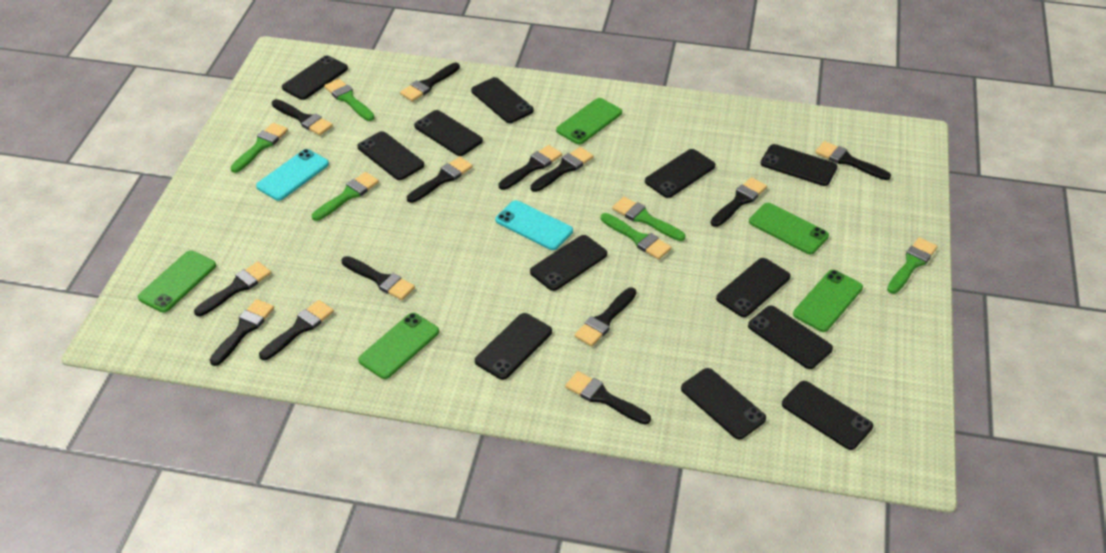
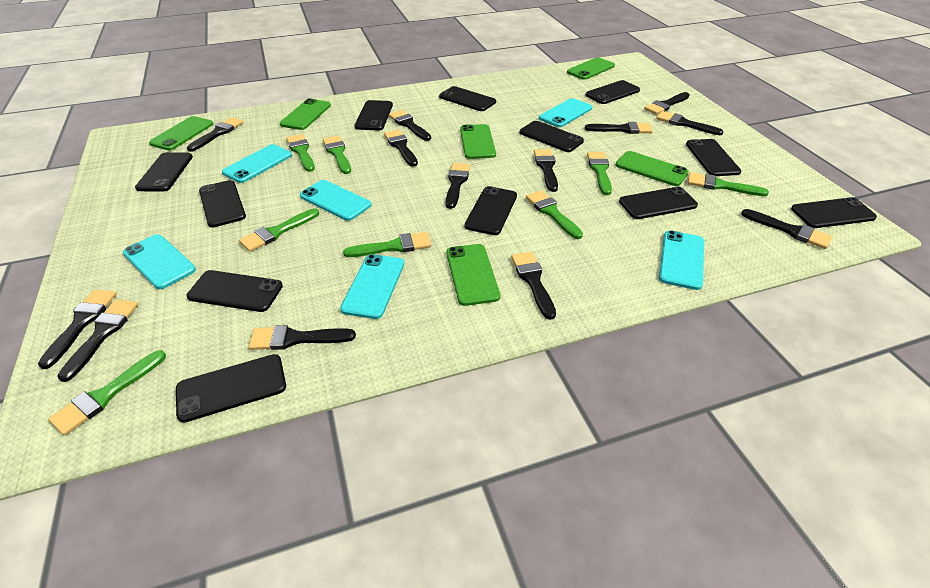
green brush: [230,123,288,173] [312,172,379,221] [324,78,375,121] [601,213,672,260] [612,197,685,241] [887,237,938,294] = 6 -> [48,350,166,435] [239,209,319,252] [286,134,315,172] [323,136,351,174] [343,232,431,257] [526,190,583,239] [587,152,612,195] [688,172,769,196] = 8
green phone: [138,250,216,313] [358,313,439,379] [556,98,622,144] [749,203,829,254] [793,270,863,332] = 5 -> [149,116,213,150] [280,98,331,130] [446,244,500,306] [460,124,496,159] [567,57,615,80] [616,151,689,186] = 6
turquoise phone: [256,149,329,201] [495,200,573,250] = 2 -> [123,234,196,289] [222,144,292,183] [300,180,372,221] [340,254,404,319] [539,98,592,127] [659,230,704,290] = 6

